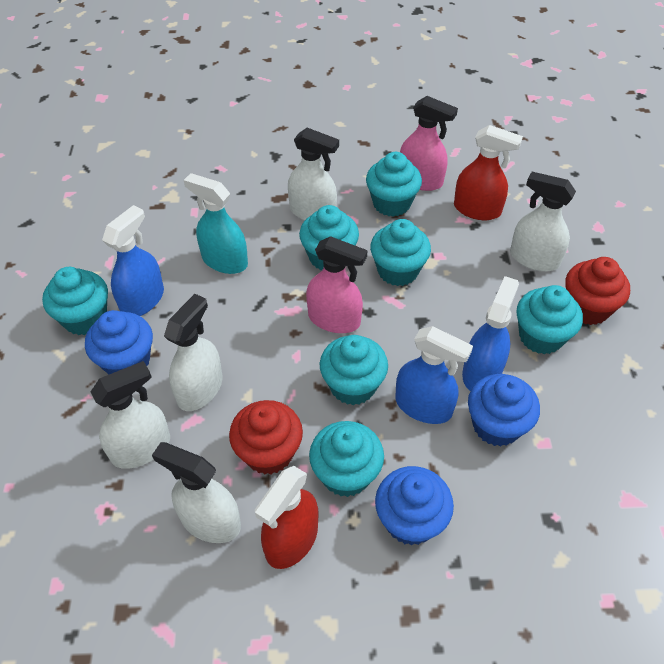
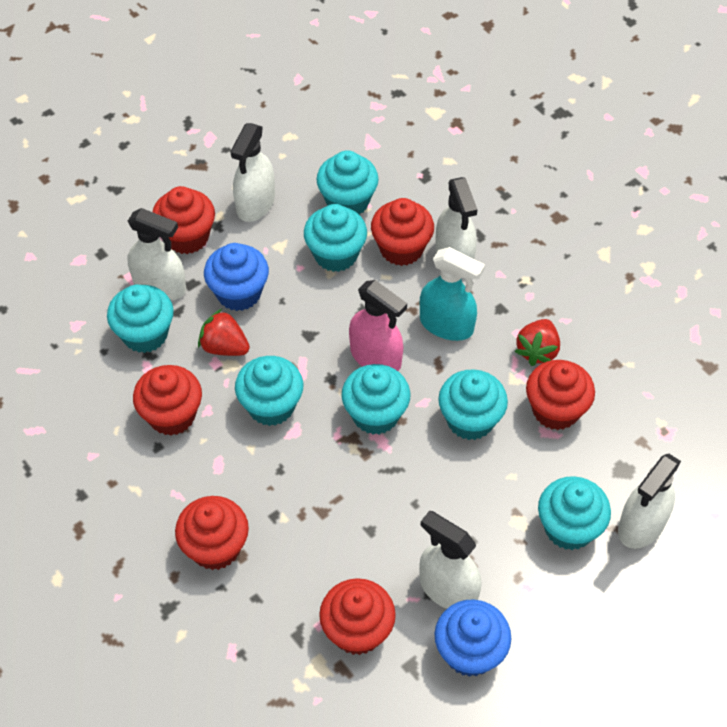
blue cupcake: [85,310,153,374] [375,466,454,546] [468,374,540,447] = 3 -> [204,243,269,311] [435,599,512,677] = 2
blue spray bottle: [102,205,164,316] [395,326,473,424] [462,276,519,391] = 3 -> none = 0
pink spray bottle: [306,236,368,333] [400,96,458,191] = 2 -> [349,280,407,371] = 1
red cupcake: [229,400,303,475] [565,257,630,325] = 2 -> [133,365,202,435] [153,186,215,254] [175,496,249,570] [319,578,396,655] [371,198,434,266] [526,360,595,430] = 6
red spray bottle: [255,466,318,569] [454,125,523,220] = 2 -> none = 0
red strawberry: none = 0 -> [198,309,250,356] [514,319,560,366] = 2

